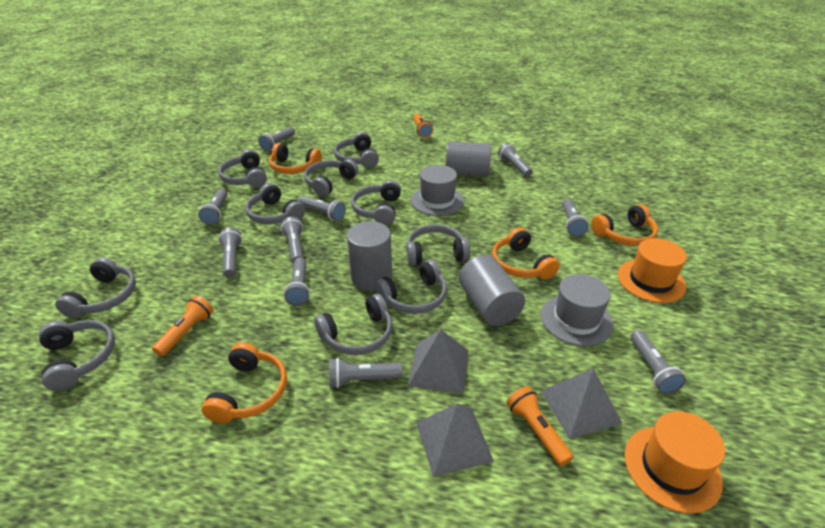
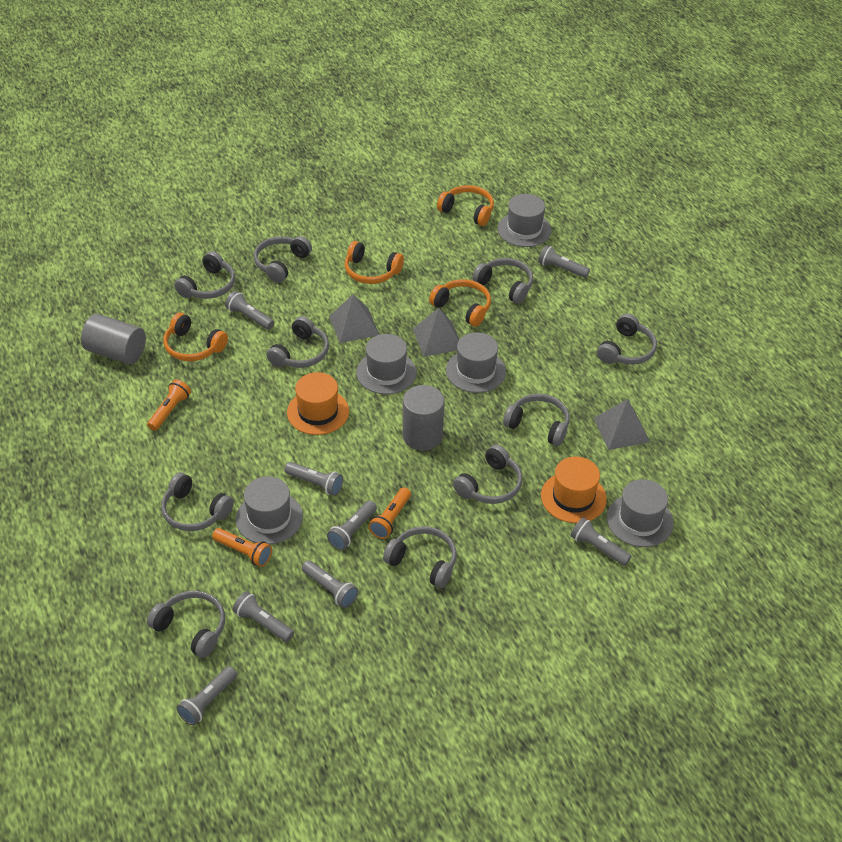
grey cylinder: [347,221,392,291] [446,142,491,176] [459,255,525,326] = 3 -> [81,314,146,365] [403,385,444,451] = 2
grey flashlight: [198,189,227,225] [218,228,242,278] [258,127,295,151] [281,217,304,263] [284,257,310,306] [299,196,346,221] [330,358,402,388] [498,143,533,177] [562,199,589,237] [630,330,686,394] = 10 -> [177,666,237,726] [225,291,274,330] [233,591,294,642] [284,462,343,496] [302,560,358,608] [327,501,377,550] [538,245,590,278] [571,517,631,566] = 8
grey hat: [411,165,464,216] [541,274,613,346] = 2 -> [236,476,303,545] [356,334,417,394] [446,332,506,393] [498,194,552,247] [607,479,674,547] = 5

